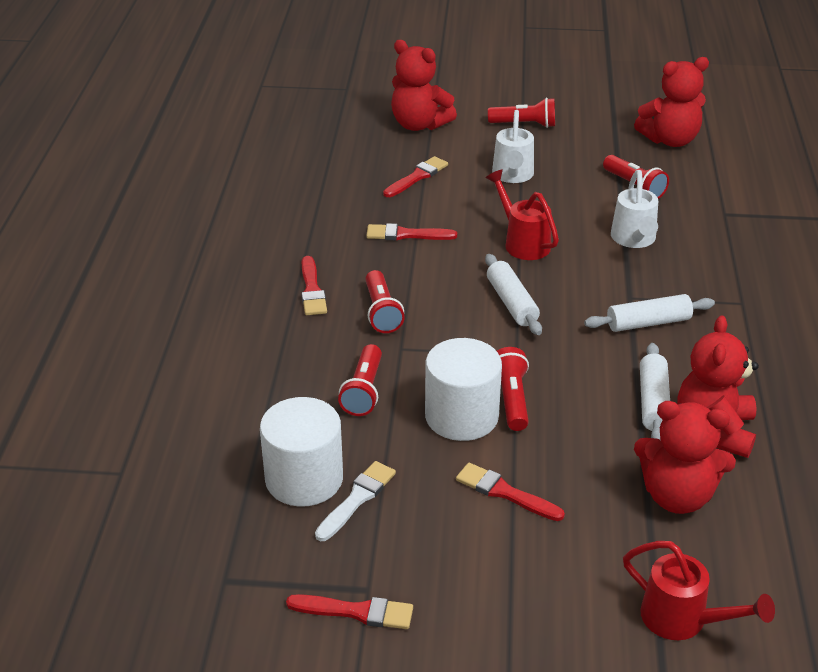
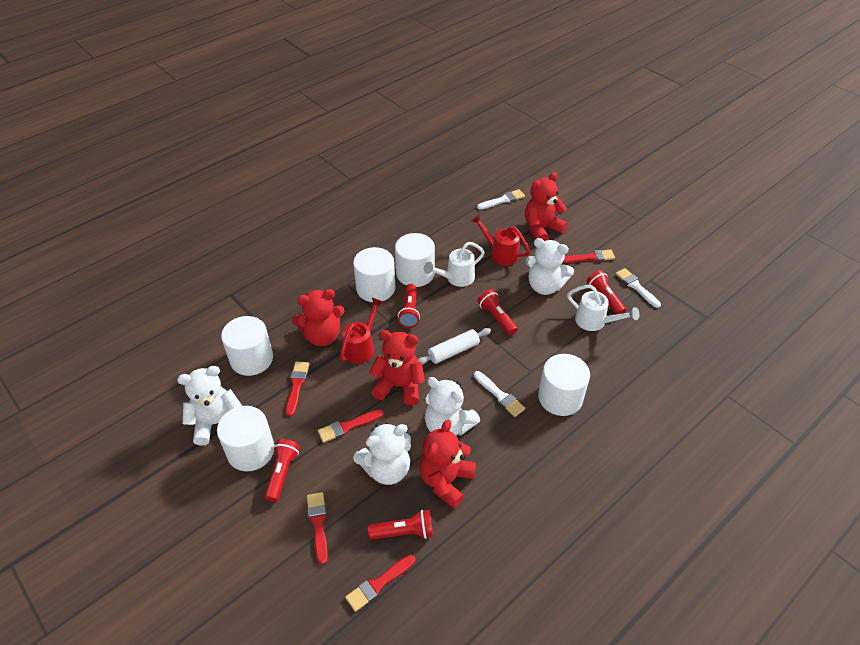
white brush: [315,461,396,541] = 1 -> [474,371,525,417] [477,189,525,210] [615,268,661,308] = 3
white cylinder: [260,397,343,507] [425,338,502,441] = 2 -> [217,406,274,471] [221,316,273,376] [353,247,395,302] [395,233,435,287] [538,354,590,416] = 5
white rolling pin: [485,254,542,335] [584,294,715,332] [640,343,670,440] = 3 -> [418,328,491,365] = 1
white teddy bear: none = 0 -> [177,366,242,446] [353,423,411,485] [425,377,480,436] [525,238,574,295] = 4

